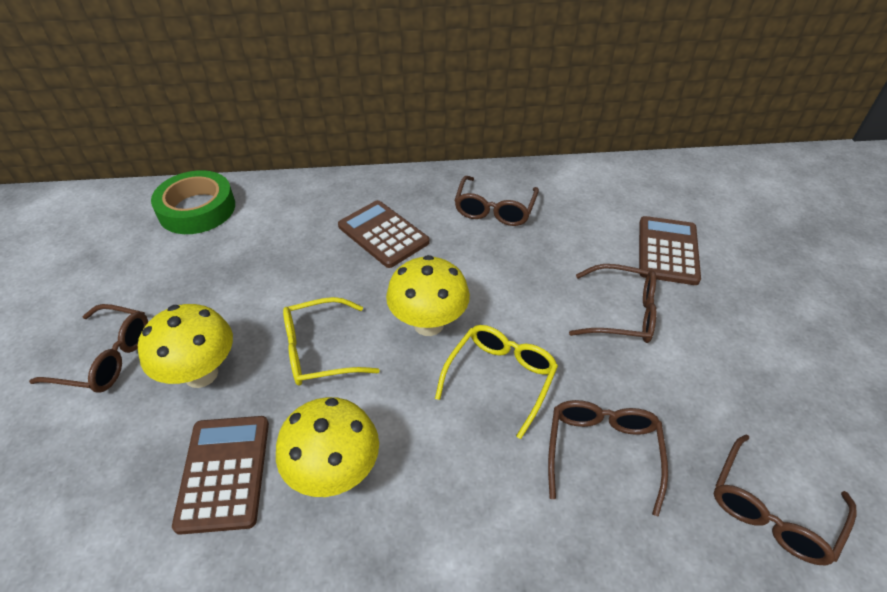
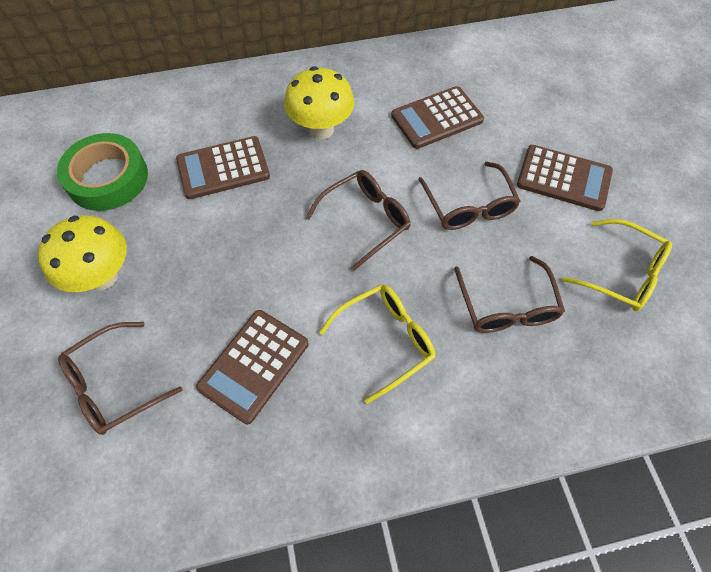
brown calculator: [172,416,269,535] [338,200,430,268] [639,216,701,285] = 3 -> [176,136,270,199] [196,310,309,424] [391,86,484,149] [517,145,613,211] = 4
brown glasses: [29,304,148,393] [454,176,539,226] [548,400,668,516] [569,264,656,343] [714,434,857,565] = 5 -> [58,322,183,435] [306,170,410,271] [418,162,520,230] [454,256,565,333] = 4
yellow mushroom: [138,304,233,388] [276,397,379,497] [386,255,470,336] = 3 -> [38,215,127,292] [284,66,354,139] = 2

